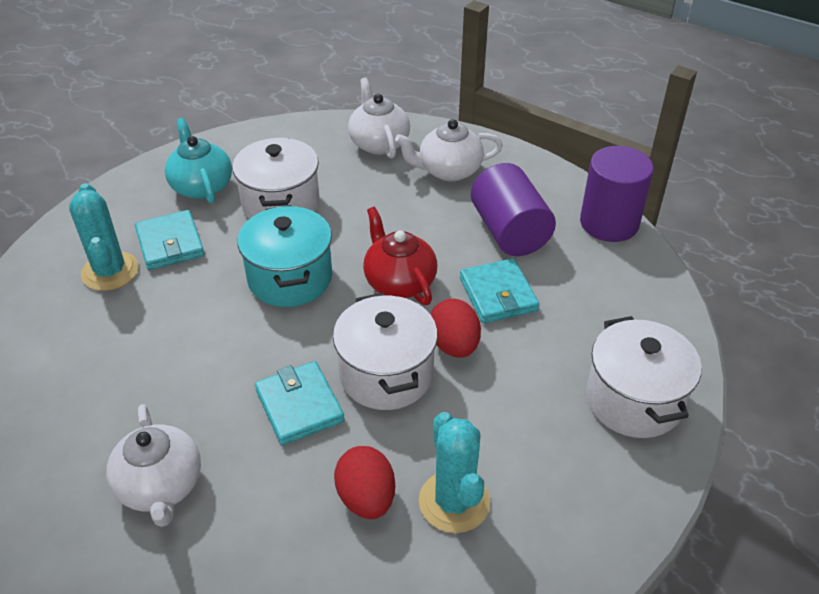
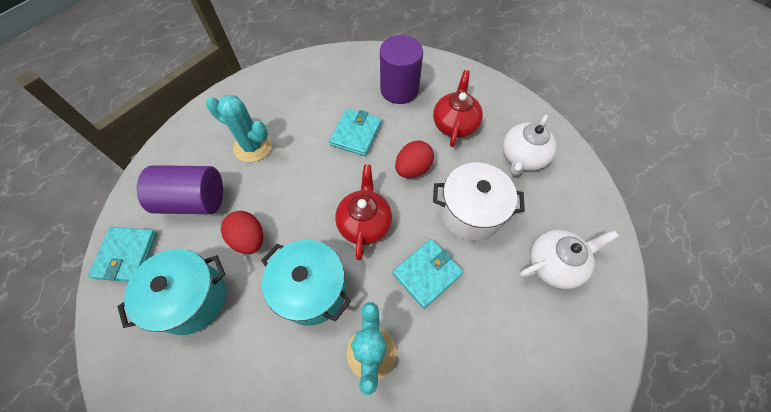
red teapot: [363,207,437,305] = 1 -> [335,165,392,260] [433,70,483,147] = 2
turquoise pot: [237,205,332,307] = 1 -> [117,249,226,335] [261,240,351,326] = 2
turquoise teapot: [165,118,232,203] = 1 -> none = 0
white pot: [232,138,320,219] [333,293,438,410] [586,316,701,438] = 3 -> [433,163,525,241] = 1
white teapot: [106,404,201,527] [348,78,410,159] [395,119,503,182] = 3 -> [503,114,557,176] [519,230,619,289] = 2

